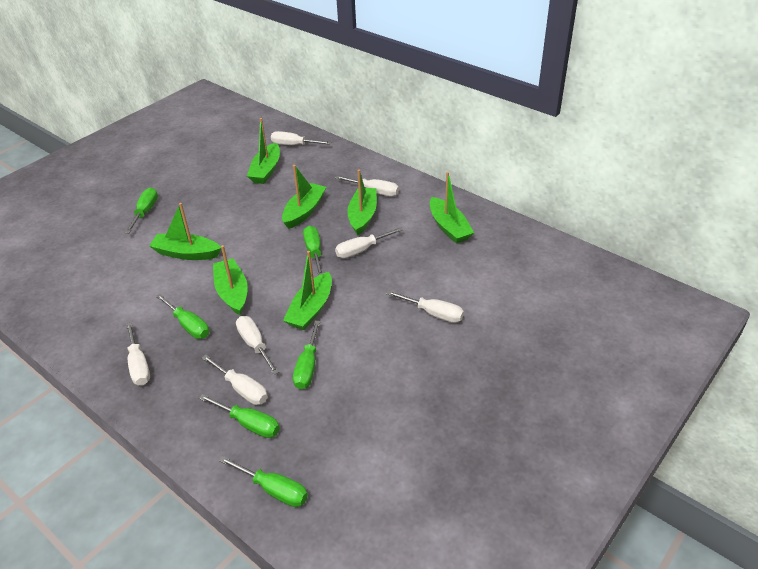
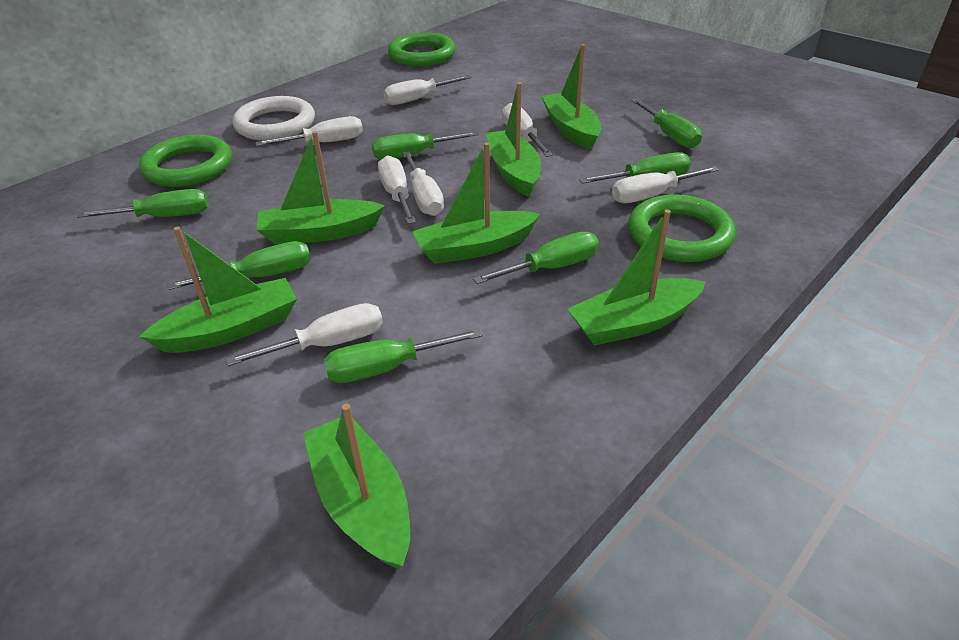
green ring: none = 0 -> [139,135,232,187] [388,33,456,66] [628,195,736,262] = 3
green screwdriver: [125,187,158,233] [156,294,209,339] [199,394,280,438] [219,456,308,507] [293,321,320,389] [303,226,323,275] = 6 -> [77,189,208,218] [167,241,311,290] [324,329,483,383] [372,131,479,160] [473,232,599,284] [579,152,691,184] [631,98,702,148] = 7
white ring: none = 0 -> [233,96,315,141] = 1

